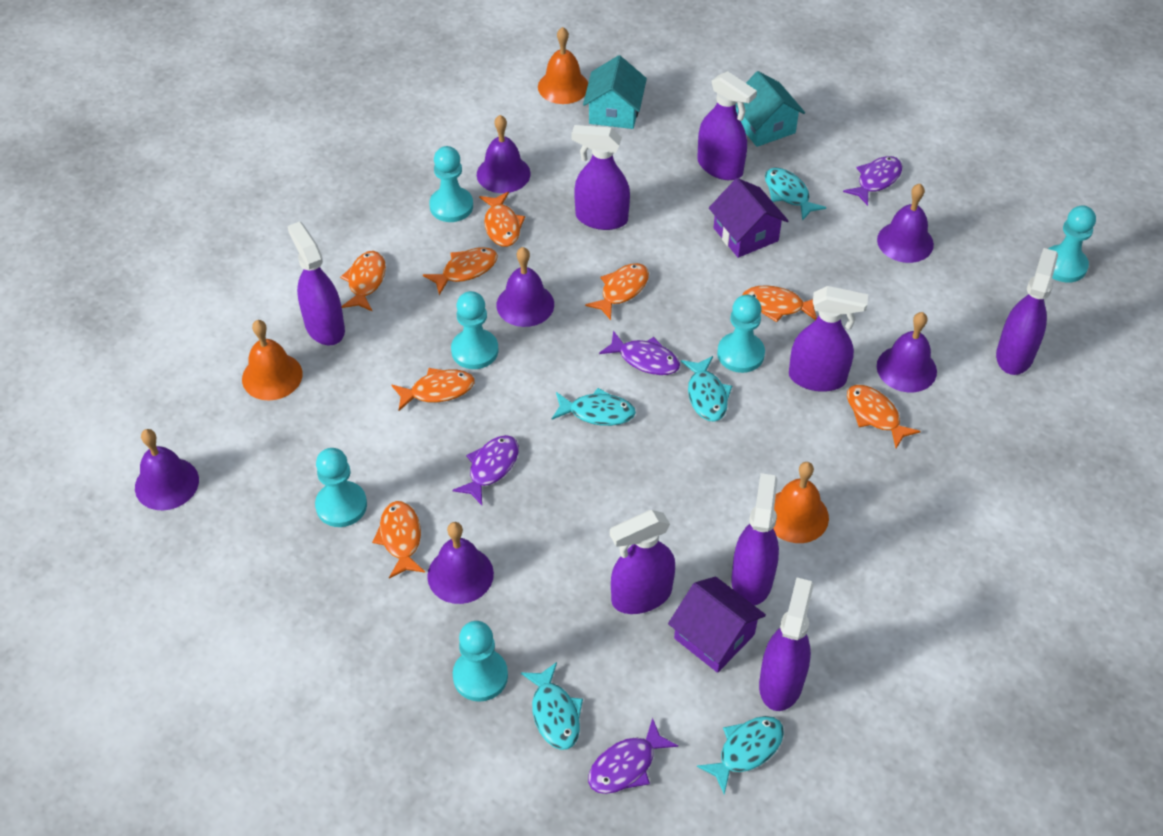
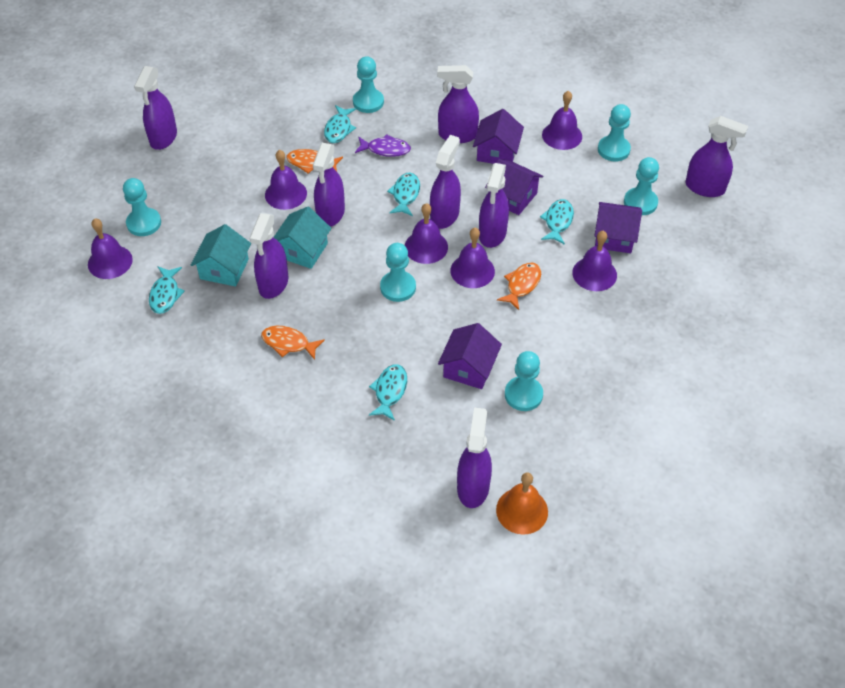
orange bell: [242,320,303,400] [538,27,588,104] [773,462,829,543] = 3 -> [496,472,548,535] = 1
orange fish: [340,251,386,312] [372,501,425,578] [391,368,474,411] [423,247,498,295] [479,192,525,247] [585,263,649,320] [742,285,817,322] [847,385,921,448] = 8 -> [261,326,325,360] [286,149,343,174] [497,262,541,310] = 3
purple fish: [452,435,519,505] [588,718,678,794] [599,330,680,375] [843,156,902,206] = 4 -> [355,134,411,157] = 1
purple house: [668,576,766,673] [709,178,789,258] = 2 -> [438,323,502,389] [473,109,524,164] [485,159,543,215] [594,202,642,253] = 4

